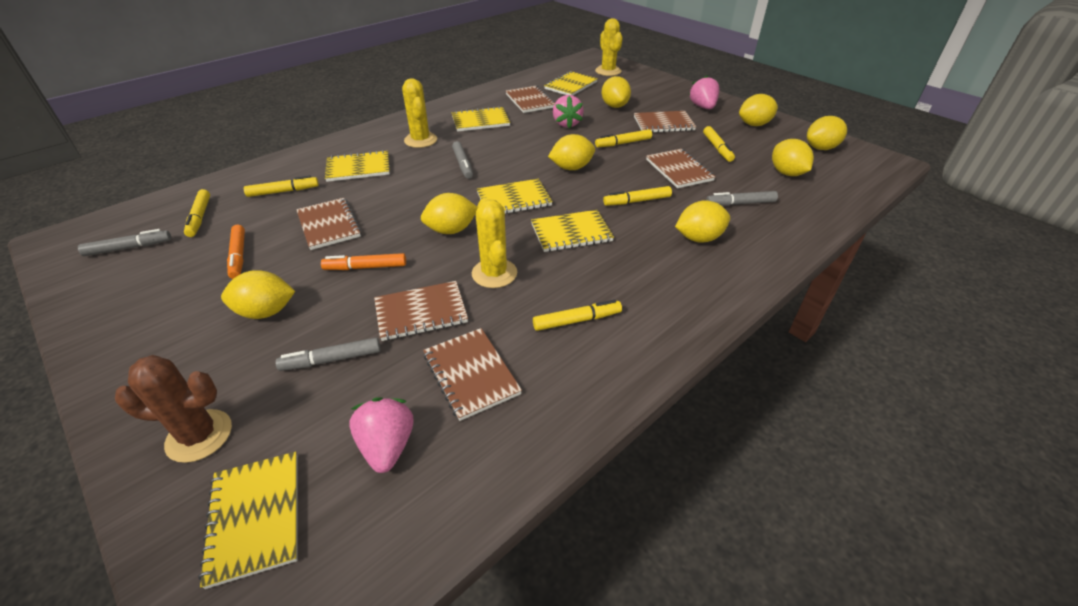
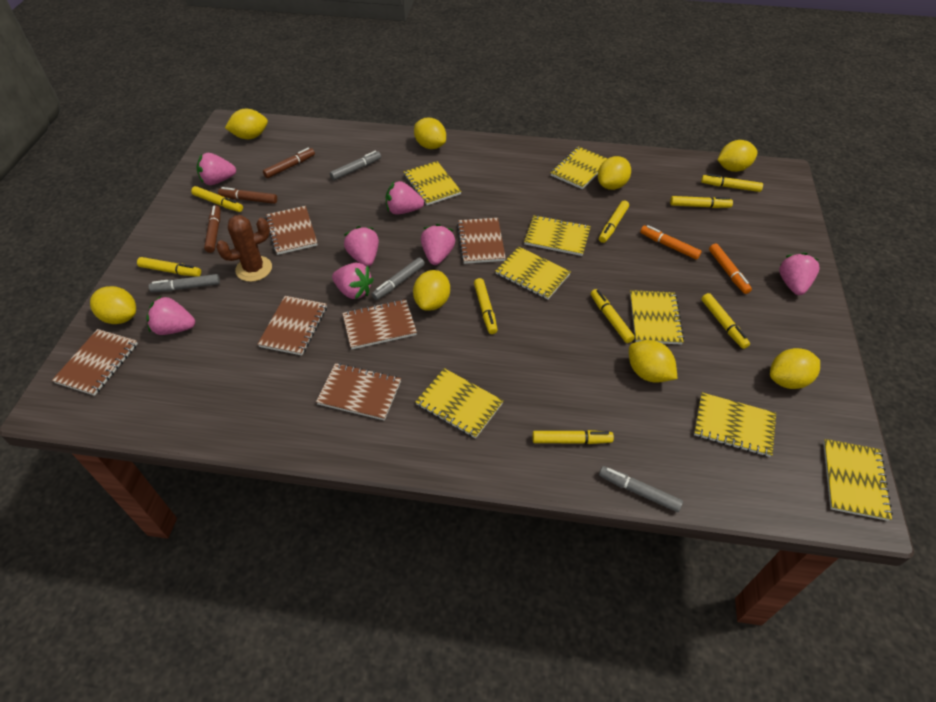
brown marker: none = 0 -> [204,205,221,253] [218,187,277,204] [263,147,315,178] = 3
pink strawberry: [349,397,413,473] [553,95,584,129] [689,75,720,109] = 3 -> [147,296,195,335] [197,153,236,185] [332,263,374,299] [344,226,379,267] [386,181,424,215] [421,224,455,265] [779,253,819,295] = 7
yellow cactus: [402,78,437,148] [472,198,517,288] [595,18,623,76] = 3 -> none = 0
yellow marker: [184,189,210,237] [244,175,319,197] [533,300,622,331] [595,129,652,147] [603,186,672,206] [703,126,735,162] = 6 -> [137,257,201,277] [191,186,243,212] [474,278,498,334] [532,430,614,444] [591,289,635,343] [599,200,629,243] [670,196,733,208] [701,174,763,192] [701,293,750,349] = 9
yellow notebook: [198,452,298,589] [325,150,390,182] [452,106,510,132] [477,179,553,214] [531,210,614,252] [544,71,598,95] = 6 -> [403,161,461,205] [415,368,503,439] [495,247,571,300] [524,215,591,256] [550,146,608,189] [630,290,684,345] [694,393,776,457] [823,439,893,521] = 8

